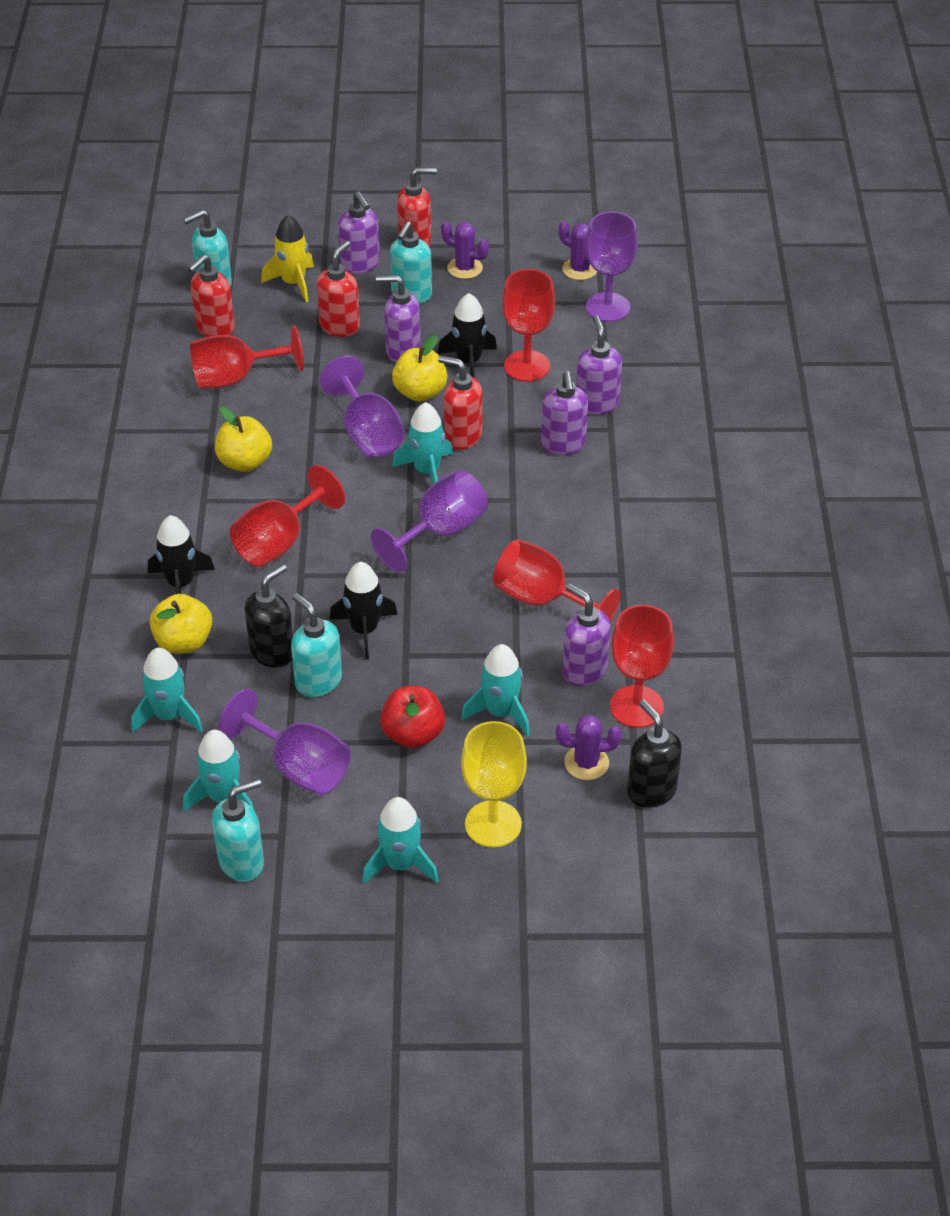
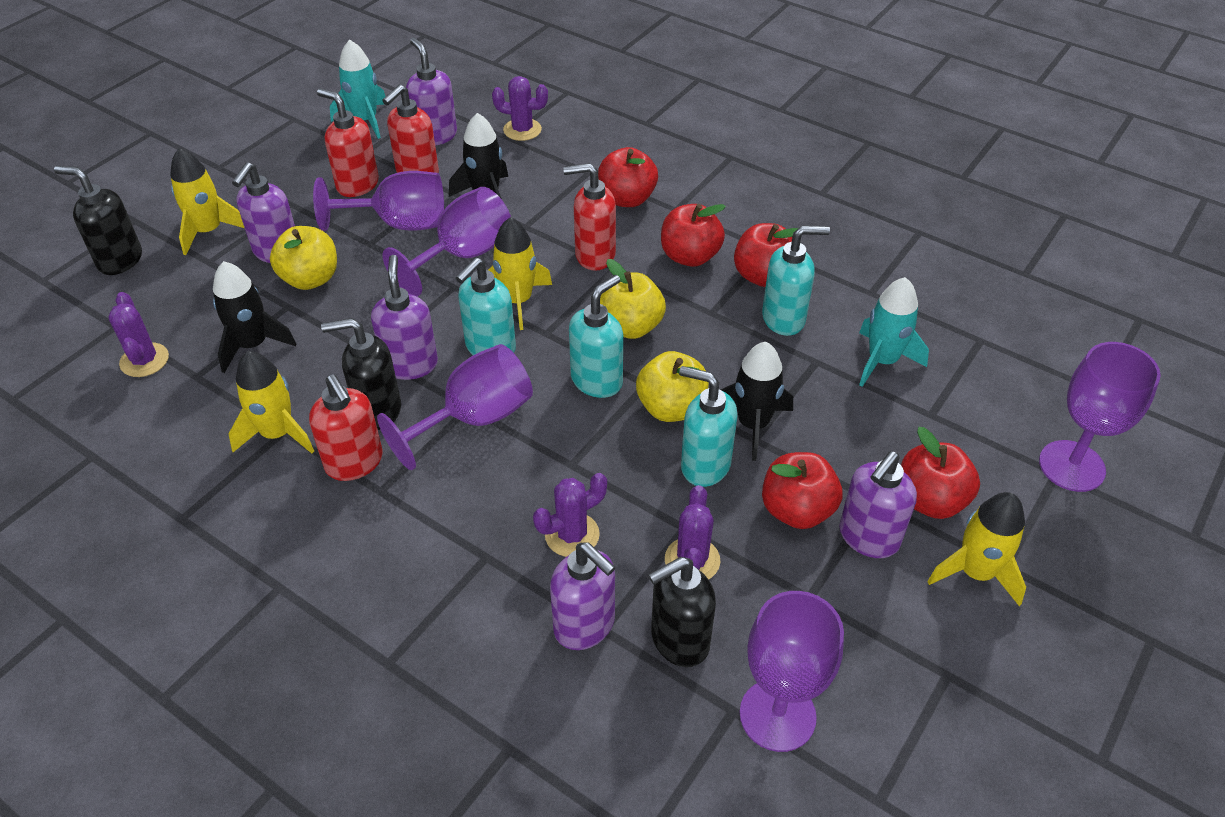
black soap dispenser: [245,564,293,668] [627,700,682,808] = 2 -> [54,166,142,275] [321,318,401,430] [648,557,716,667] = 3
purple cactus: [441,221,489,279] [556,714,622,780] [559,221,597,280] = 3 -> [108,292,169,377] [492,76,548,141] [533,473,607,557] [665,485,720,579] = 4
purple goblet: [219,689,351,795] [320,356,405,458] [371,470,488,572] [586,212,637,322] = 4 -> [313,171,444,231] [377,344,533,470] [382,187,511,297] [740,591,844,752] [1039,342,1161,492] = 5
red apple: [380,686,445,748] = 1 -> [598,147,658,207] [661,204,726,267] [734,223,798,287] [762,452,842,529] [901,427,980,519] = 5
red goblet: [190,325,304,389] [230,465,345,567] [493,539,620,622] [502,269,555,382] [610,605,674,728] = 5 -> none = 0
turquoise rocket: [131,648,203,732] [183,730,254,811] [362,797,439,884] [392,402,453,484] [461,644,530,736] = 5 -> [330,39,386,139] [859,277,929,387] = 2
yellow goblet: [461,721,527,848] = 1 -> none = 0
yellow rocket: [261,215,314,302] = 1 -> [170,148,244,255] [229,351,314,453] [488,217,552,330] [927,492,1026,606] = 4

